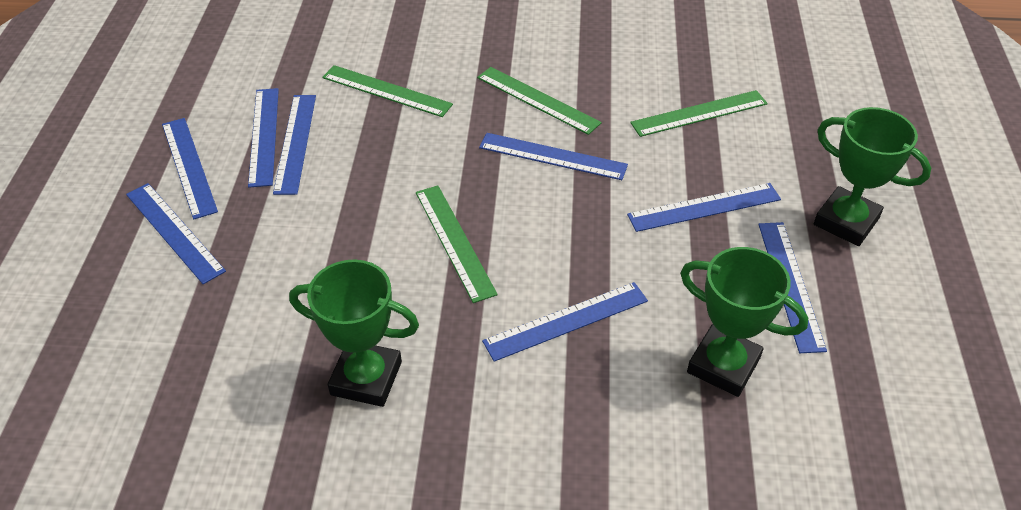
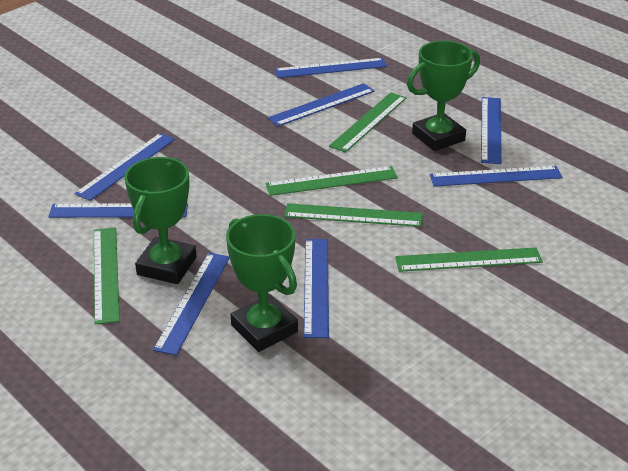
green ruler: [322,65,453,117] [416,185,498,303] [477,67,602,135] [630,90,768,137] = 4 -> [94,227,120,325] [266,166,398,196] [284,203,423,227] [329,92,406,153] [395,247,543,272] = 5

